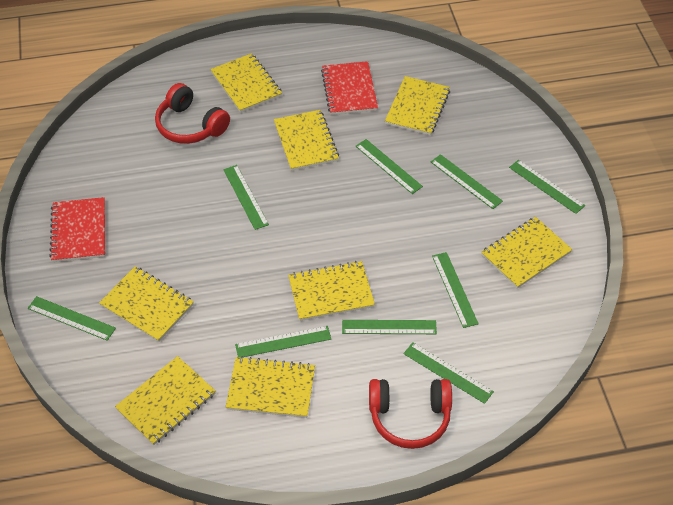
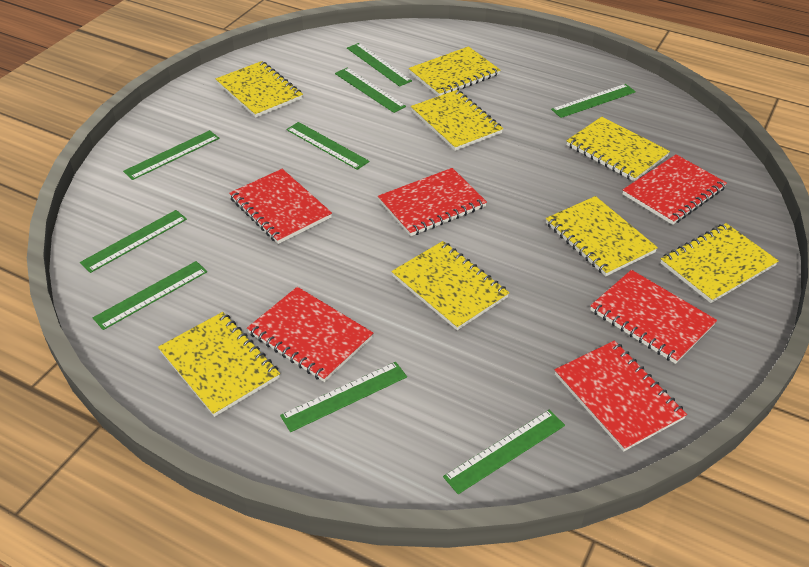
red headphones: [155,83,230,144] [369,379,452,449] = 2 -> none = 0
red notebook: [49,197,105,262] [321,61,378,115] = 2 -> [229,169,332,244] [247,287,373,382] [378,168,487,236] [555,340,687,452] [590,270,717,364] [622,154,727,225] = 6

